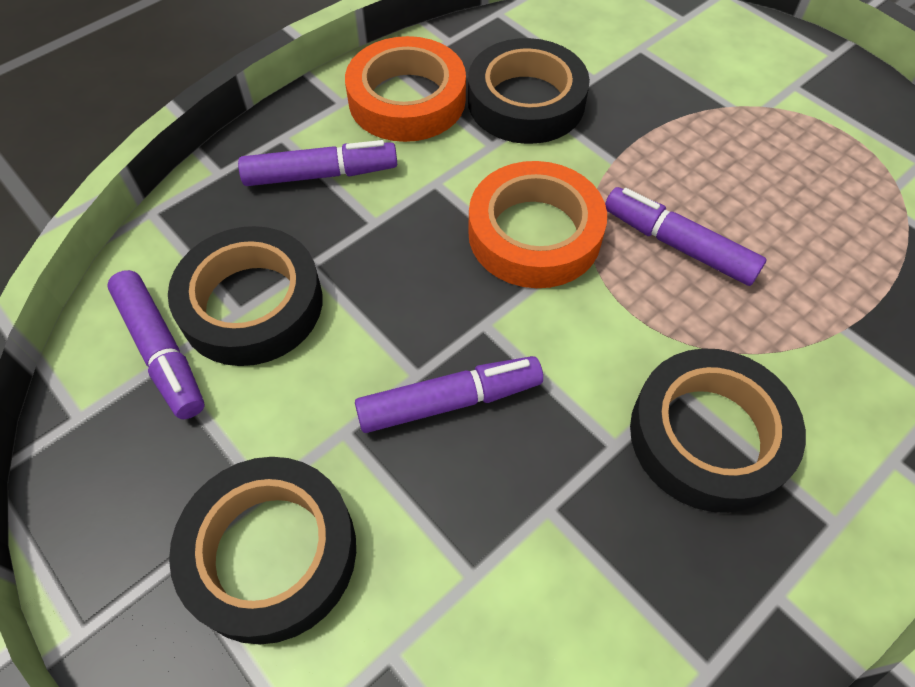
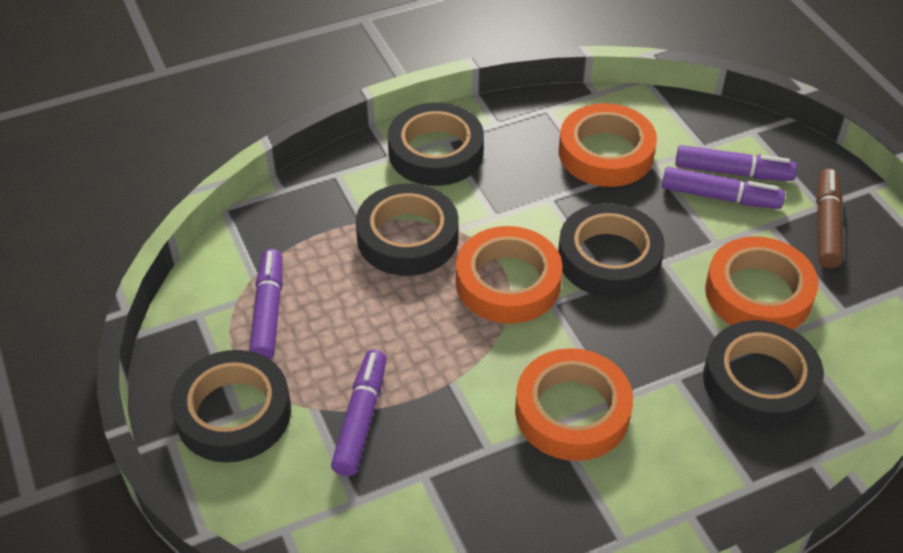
black tape: [168,226,323,366] [169,457,356,645] [468,38,590,144] [630,348,806,513] = 4 -> [171,350,291,463] [356,183,459,276] [388,103,484,186] [558,203,665,298] [703,320,824,429] = 5
brown marker: none = 0 -> [816,168,843,268] = 1
orange tape: [345,36,466,142] [468,161,607,288] = 2 -> [456,226,563,324] [515,348,633,461] [559,103,657,187] [705,236,819,330] = 4

